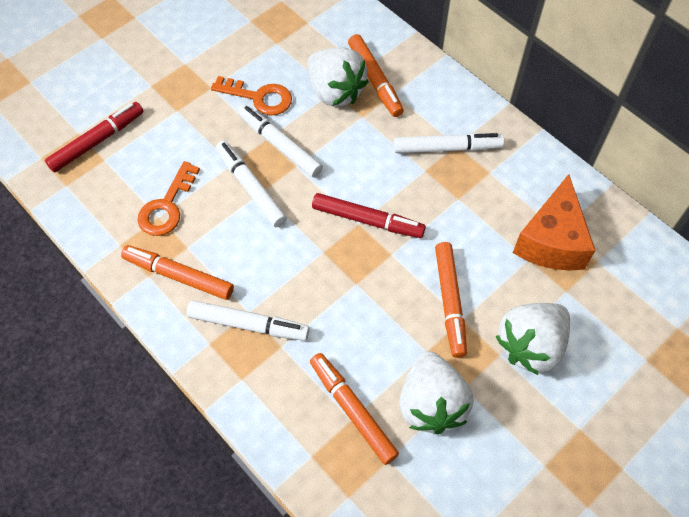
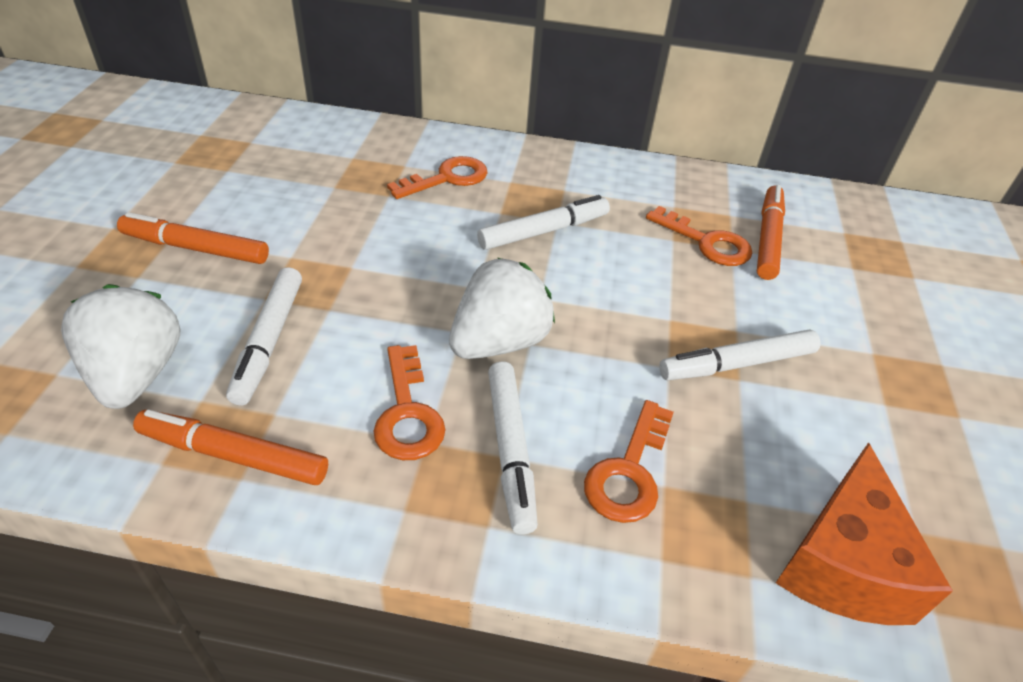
orange key: [137,161,200,236] [211,76,292,115] = 2 -> [373,345,446,460] [387,156,488,199] [584,400,674,523] [646,206,753,266] = 4
orange marker: [121,245,234,300] [310,353,399,465] [348,34,404,117] [435,242,467,358] = 4 -> [117,212,269,264] [133,409,328,485] [757,185,785,280] = 3
red marker: [45,102,144,173] [312,193,426,238] = 2 -> none = 0
white strawberry: [307,48,369,107] [399,351,474,434] [496,303,570,375] = 3 -> [61,284,180,409] [449,257,555,359] = 2

